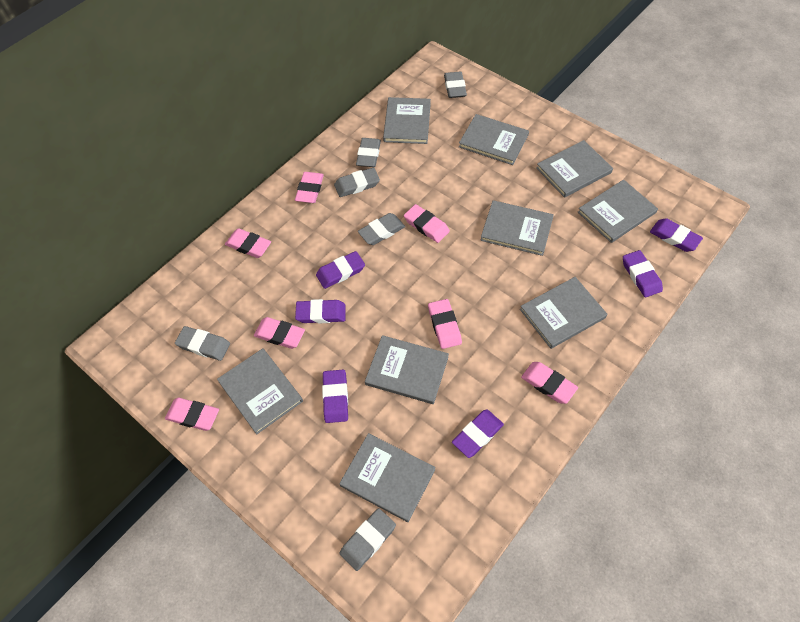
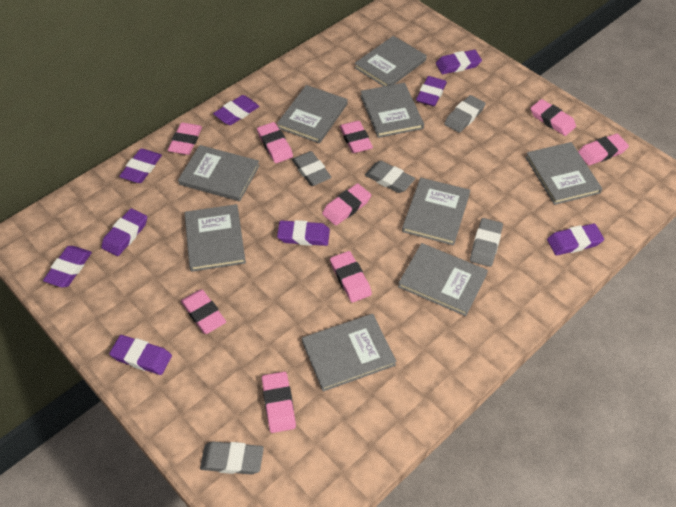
grey eraser: [175,326,230,361] [334,168,380,197] [339,508,396,571] [356,138,381,167] [358,213,405,245] [444,72,467,98] = 6 -> [200,441,264,475] [292,151,332,186] [365,161,415,193] [444,95,485,133] [470,218,503,267] = 5
pink eraser: [165,398,219,431] [225,228,271,258] [254,317,305,349] [295,172,324,203] [404,204,450,243] [428,299,462,349] [521,362,578,404] = 7 -> [168,123,202,155] [181,290,226,334] [257,122,293,163] [262,372,296,433] [322,184,371,226] [330,251,372,303] [339,121,373,153] [530,99,576,136] [578,134,629,165] = 9
purple eraser: [295,299,346,323] [316,251,365,289] [322,370,348,423] [452,409,504,458] [623,250,663,297] [650,218,703,252] = 6 -> [43,246,92,287] [101,208,147,256] [109,335,172,375] [119,148,162,183] [213,95,259,125] [277,220,330,246] [416,76,447,106] [436,50,482,74] [547,224,604,255] = 9

